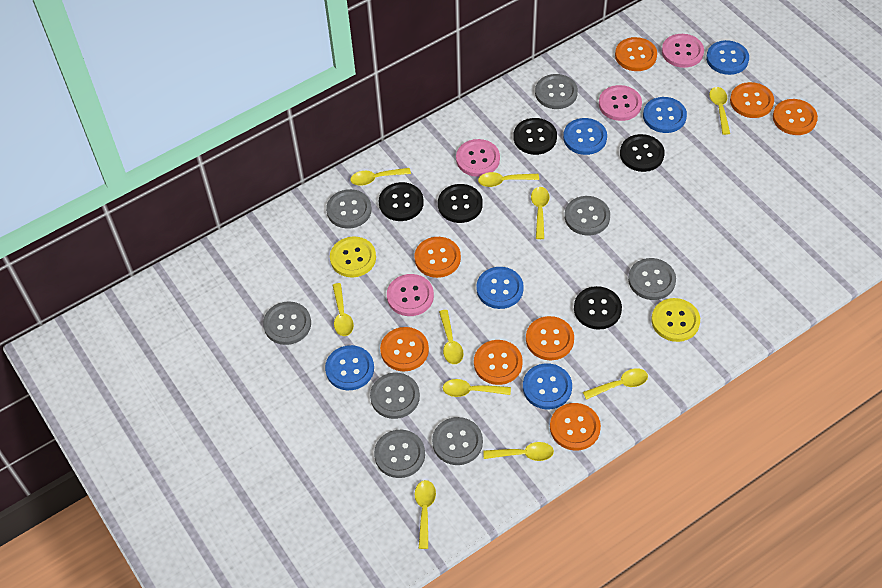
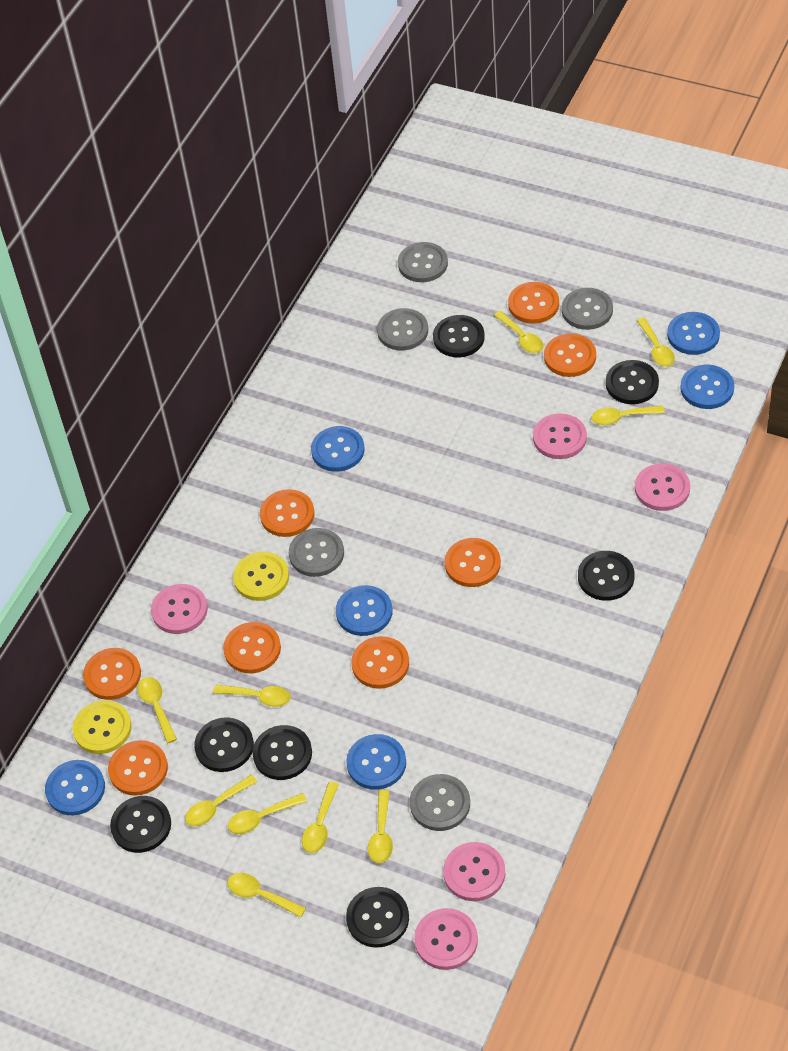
black button: [379,182,424,221] [438,184,483,223] [514,118,557,155] [574,286,622,330] [620,134,665,172] = 5 -> [110,796,171,853] [194,717,254,772] [252,725,312,780] [346,887,409,948] [433,315,485,357] [578,551,635,601] [606,360,659,404] = 7
grey button: [263,301,311,345] [326,189,372,229] [370,373,420,419] [374,430,425,478] [432,417,483,465] [535,74,578,109] [565,196,610,236] [628,258,676,300] = 8 -> [289,528,344,577] [377,308,428,350] [398,242,448,282] [410,774,470,831] [562,288,613,330] = 5
pink button: [387,274,434,316] [456,139,500,177] [599,85,642,121] [662,34,704,68] = 4 -> [151,584,208,634] [414,908,478,970] [443,842,505,901] [533,413,587,459] [635,463,690,511] = 5

